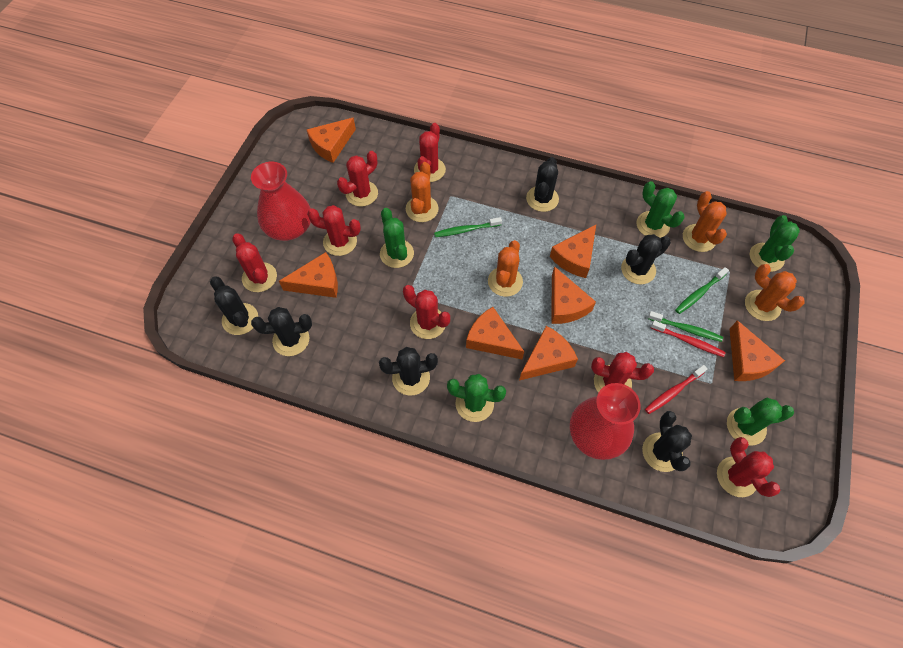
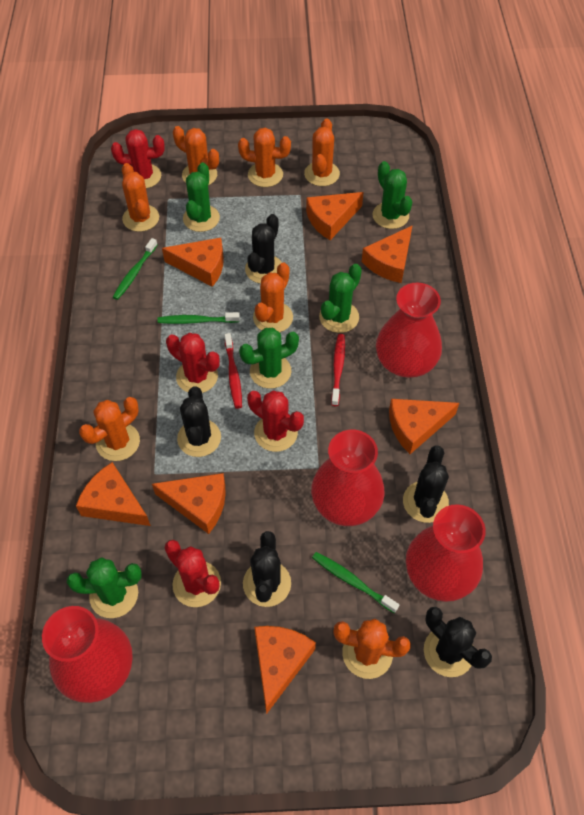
black cactus: [210,277,258,335] [251,307,312,356] [379,347,438,395] [526,157,559,212] [621,234,671,285] [642,411,692,472] = 6 -> [177,386,221,457] [243,531,291,607] [245,214,282,284] [403,445,449,523] [424,607,492,677] = 5
orange cactus: [406,162,439,222] [488,240,523,297] [683,191,727,252] [745,264,805,321] = 4 -> [79,397,140,461] [122,163,159,232] [173,126,219,185] [238,128,291,187] [253,262,293,332] [304,118,340,186] [333,619,411,679] = 7
red cactus: [232,233,277,292] [307,205,361,256] [337,151,378,207] [403,285,450,339] [414,123,446,182] [591,352,654,393] [717,437,780,497] = 7 -> [111,129,165,189] [165,540,221,607] [166,333,220,393] [247,391,304,452] = 4
red vase: [251,162,311,241] [570,383,641,460] = 2 -> [42,606,133,703] [311,430,385,526] [376,283,442,378] [406,504,486,602] = 4

